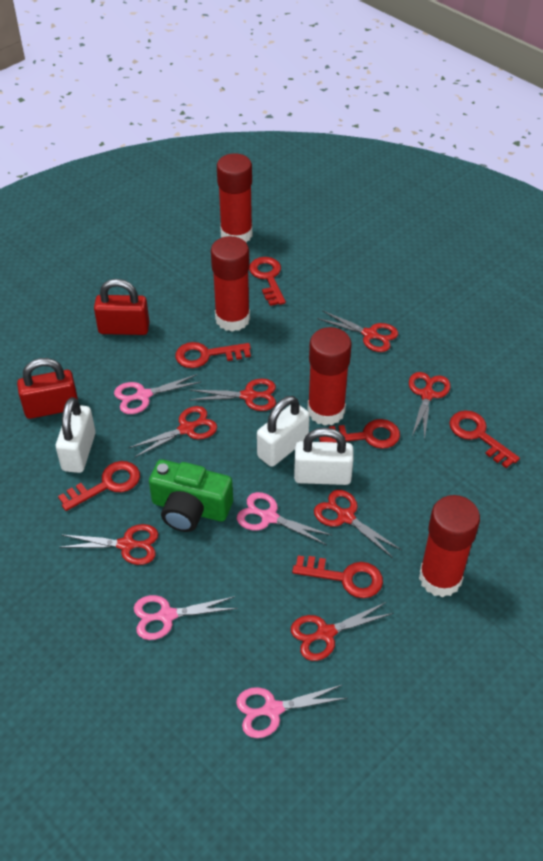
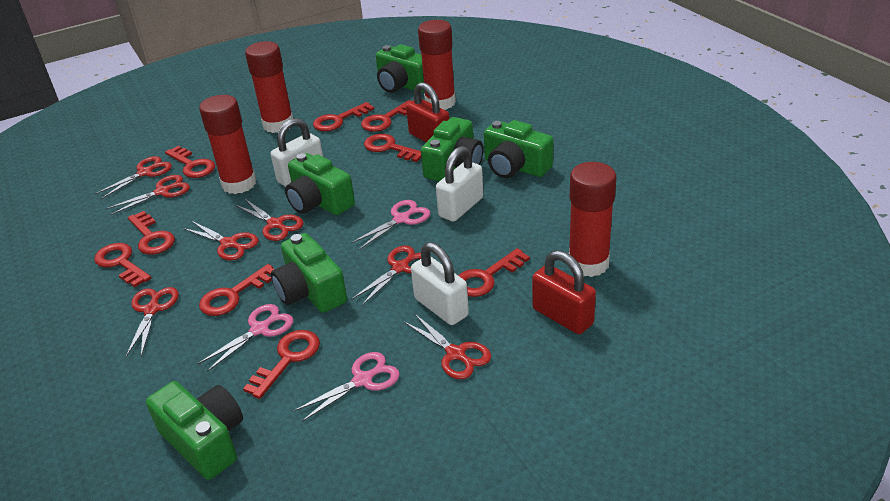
green camera: [149,459,233,532] = 1 -> [146,381,243,480] [271,233,347,313] [285,153,355,215] [376,44,424,93] [421,117,483,181] [484,120,553,178] = 6
pink scissors: [114,374,201,414] [134,595,238,640] [236,685,347,738] [237,492,331,545] = 4 -> [197,304,294,372] [293,352,400,422] [351,200,430,250] = 3
red key: [58,461,140,511] [175,342,251,368] [249,257,286,306] [292,555,383,598] [319,419,400,449] [449,410,520,468] = 6 -> [94,243,151,287] [128,211,175,255] [165,146,215,178] [199,264,275,316] [243,330,320,399] [313,102,374,131] [361,100,411,132] [364,134,421,162] [458,248,530,297] = 9

